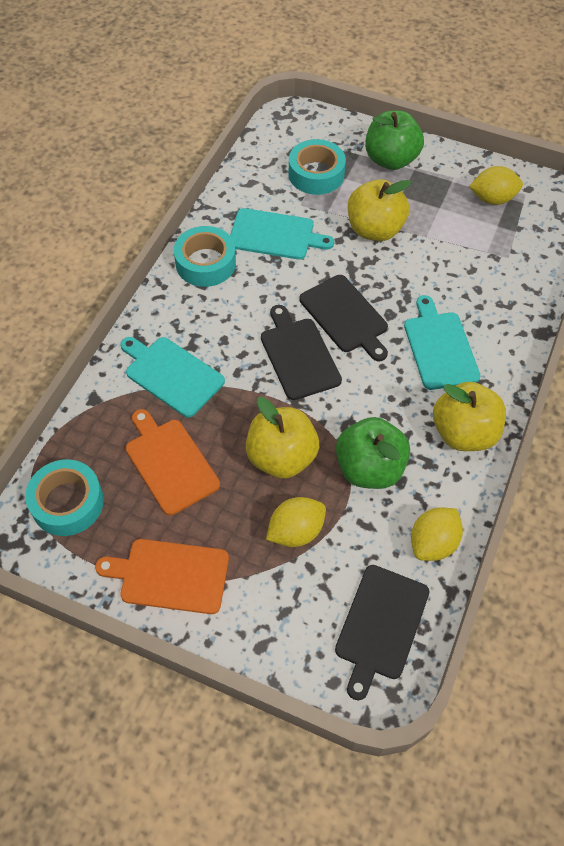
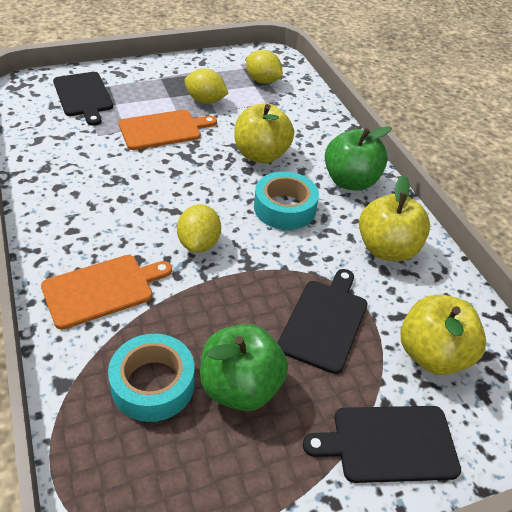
turquoise cutting board: [120,337,225,418] [230,208,334,260] [404,295,481,390] = 3 -> none = 0
turquoise tape: [25,460,104,536] [174,226,236,287] [289,139,346,195] = 3 -> [108,334,195,422] [254,171,319,230] = 2

